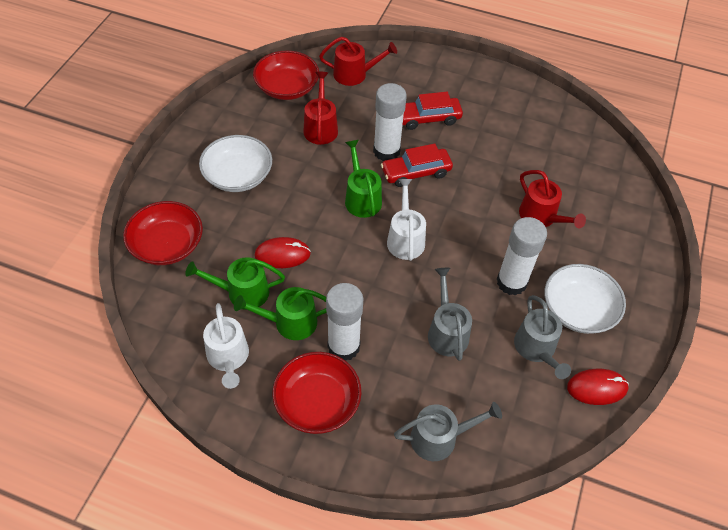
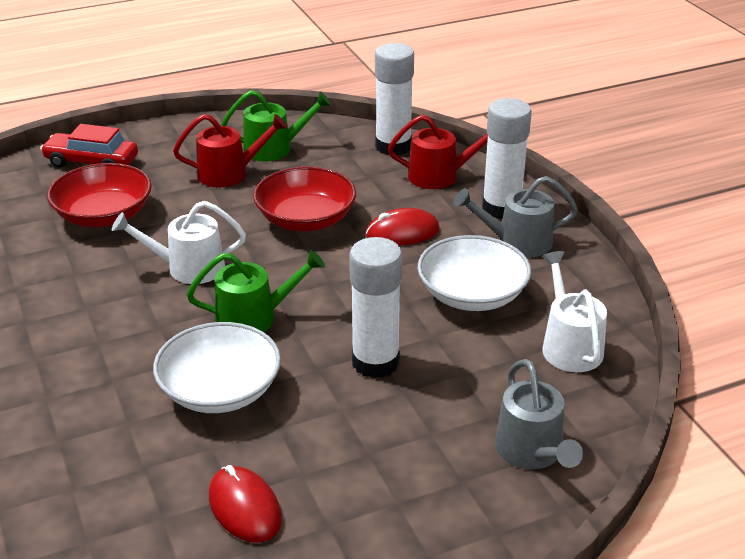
green watering can: [185,257,285,310] [234,287,327,340] [345,140,382,218] = 3 -> [187,250,325,332] [221,90,331,162] = 2
grey watering can: [394,402,502,461] [428,268,472,361] [514,295,571,379] = 3 -> [454,176,578,257] [495,359,583,469] = 2
red bowl: [123,201,203,265] [253,51,319,100] [272,352,361,434] = 3 -> [47,163,152,227] [253,167,356,231] = 2
red car: [381,143,453,187] [403,92,463,130] = 2 -> [40,124,138,168] = 1
red watering can: [303,72,338,145] [319,37,397,86] [519,170,586,228] = 3 -> [173,114,288,188] [388,115,488,189] = 2

